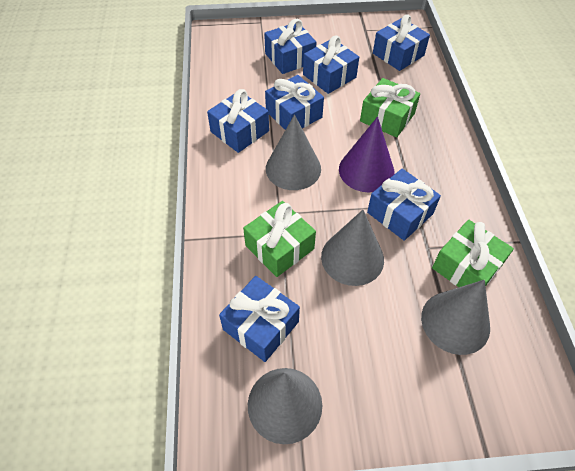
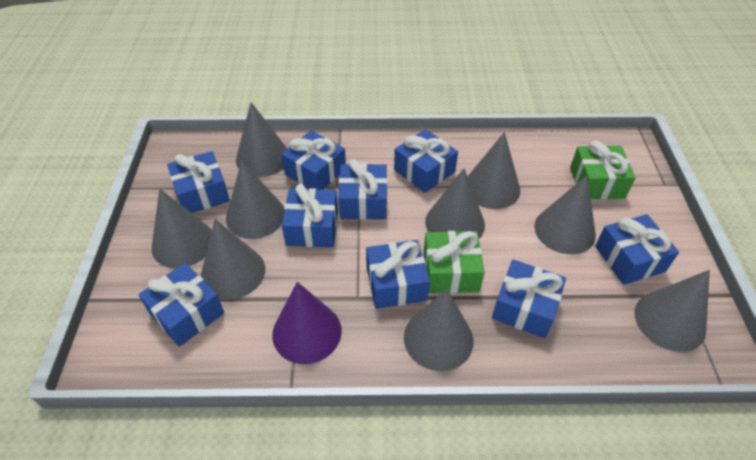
blue gift: [207,89,269,153] [219,276,300,362] [264,19,316,74] [265,75,324,130] [303,35,359,94] [367,169,441,241] [373,14,430,71] = 7 -> [138,263,224,347] [167,151,230,213] [281,131,346,190] [282,184,338,247] [338,159,387,220] [366,240,430,309] [394,129,458,193] [492,259,566,338] [595,214,679,285] = 9
green gift: [243,201,316,277] [360,78,420,138] [432,220,514,287] = 3 -> [424,231,485,293] [570,141,636,199] = 2
grey cone: [248,368,322,444] [266,114,321,190] [321,210,384,286] [421,280,490,355] = 4 -> [152,189,212,268] [201,219,265,300] [226,160,284,239] [236,102,287,177] [404,289,473,371] [425,168,485,239] [467,132,520,209] [534,175,596,254] [635,270,710,352] = 9

